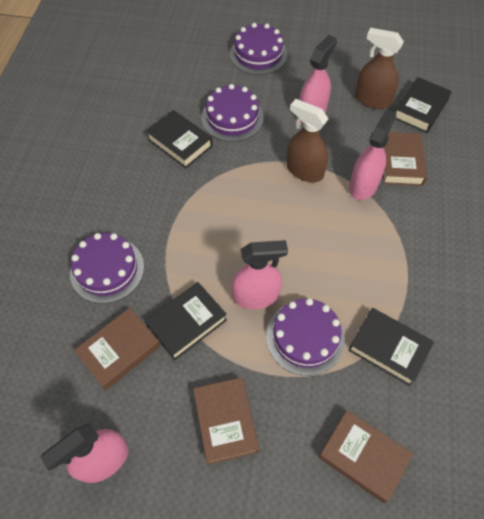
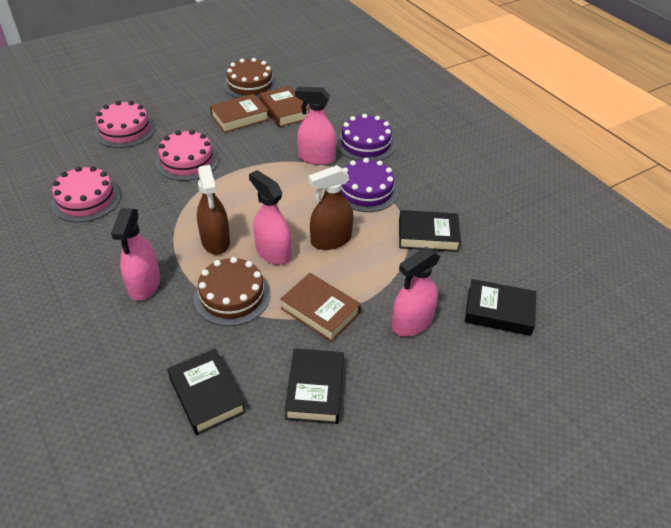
brown book: [74,308,160,390] [193,377,259,465] [318,410,413,503] [382,132,427,186] = 4 -> [210,94,269,133] [260,86,310,127] [280,273,361,342] = 3
brown cake: none = 0 -> [194,257,270,326] [223,58,277,99] = 2
pink cake: none = 0 -> [51,166,121,222] [94,101,155,148] [156,130,219,181] = 3
purple cake: [70,233,144,303] [202,84,264,142] [230,23,287,75] [266,298,345,376] = 4 -> [337,114,395,161] [341,158,398,212] = 2

